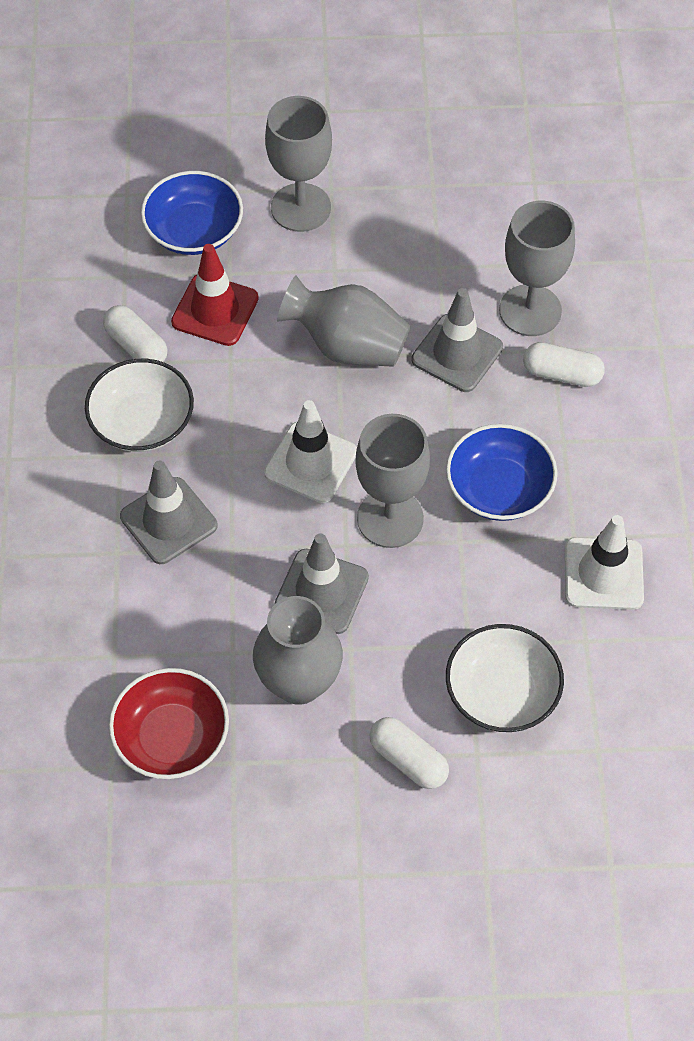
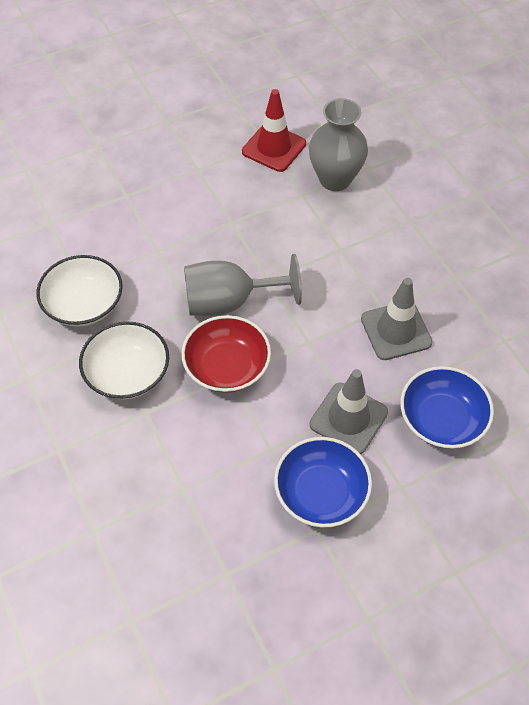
grey goblet: [265,96,332,232] [355,414,430,548] [499,201,575,336] = 3 -> [184,254,302,316] = 1
grey traffic cone: [120,461,218,564] [274,533,369,634] [412,288,503,392] = 3 -> [310,369,388,454] [361,278,433,360] = 2
grey vase: [253,596,343,705] [277,275,411,367] = 2 -> [309,98,368,191] = 1
white capsule: [103,305,168,362] [369,717,449,789] [523,342,605,387] = 3 -> none = 0
white traffic cone: [264,400,357,503] [565,515,644,610] = 2 -> none = 0

